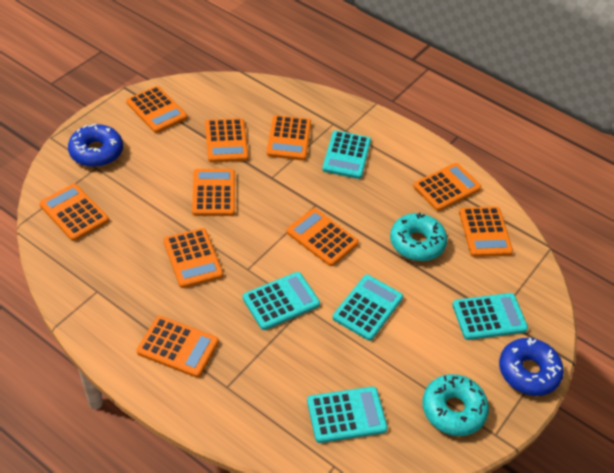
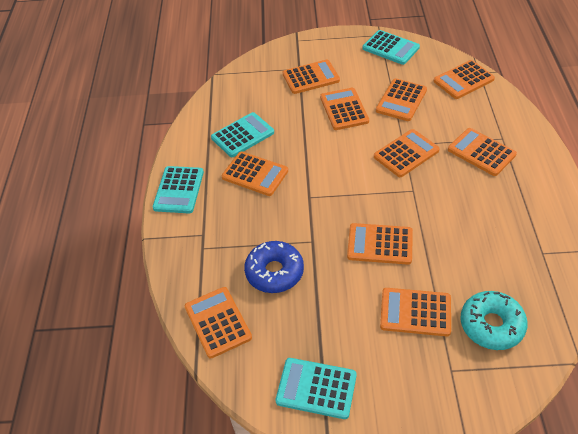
blue donut: [68,124,123,167] [499,338,564,396] = 2 -> [244,241,304,293] = 1
turquoise calculator: [243,272,320,330] [307,387,388,443] [322,130,371,179] [333,275,403,341] [452,293,528,340] = 5 -> [153,166,204,213] [211,112,274,157] [275,358,357,419] [362,30,420,65] = 4
turquoise donut: [390,212,447,261] [422,374,489,436] = 2 -> [460,291,528,350] = 1

